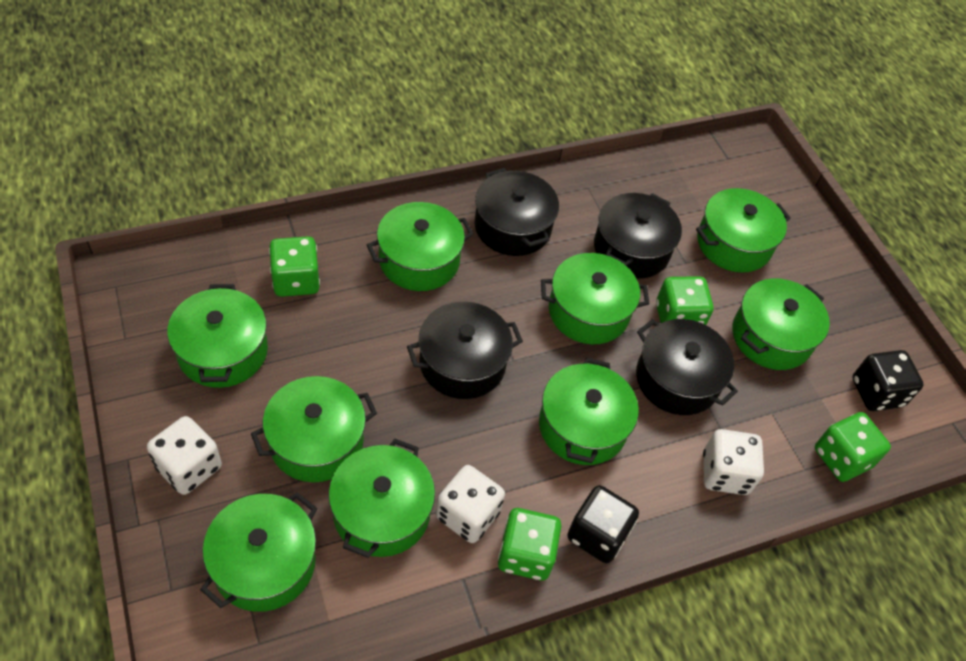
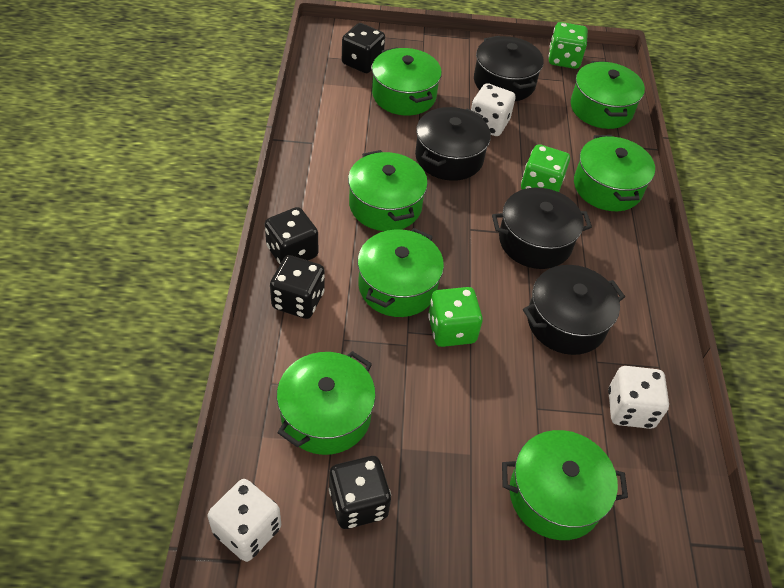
black dice: [567,485,639,563] [852,350,924,411] = 2 -> [265,207,318,264] [270,255,325,319] [329,456,391,529] [342,23,385,73] = 4
green dice: [269,237,320,297] [498,508,561,580] [656,276,713,325] [815,412,891,482] = 4 -> [428,287,483,347] [521,144,570,192] [548,22,588,69] = 3
green pot: [167,284,268,388] [200,492,317,612] [251,376,377,482] [328,439,435,558] [367,202,474,291] [539,358,639,465] [541,253,649,344] [696,188,791,273] [733,278,830,370] = 9 -> [277,351,376,455] [348,150,428,231] [357,228,444,317] [372,47,442,116] [502,430,628,540] [571,61,645,129] [574,135,655,211] = 7

